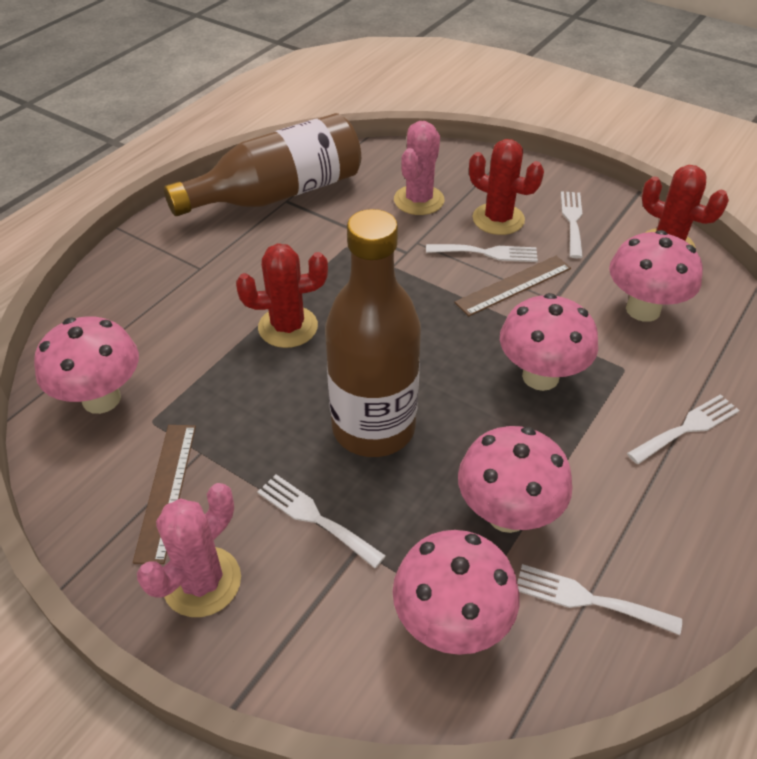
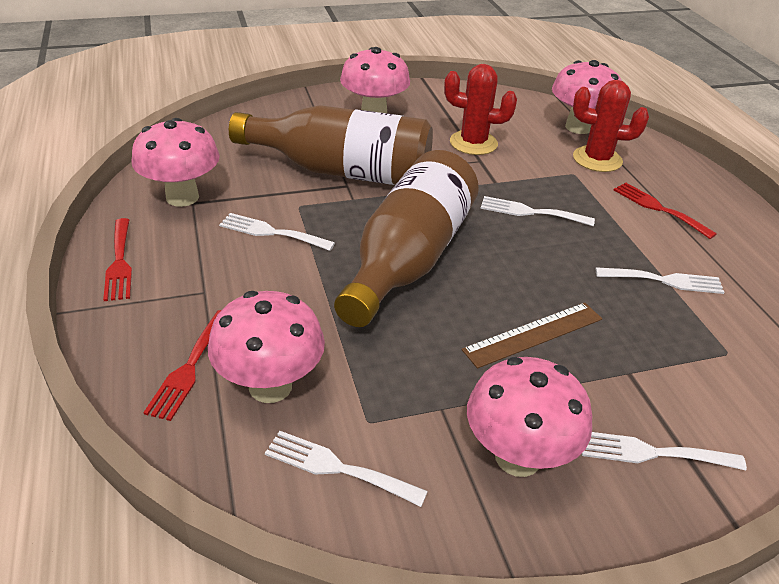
brown ruler: [133,425,196,564] [454,256,571,316] = 2 -> [462,303,602,369] = 1
pink cactus: [137,483,241,617] [394,121,444,215] = 2 -> none = 0
red cactus: [236,243,328,348] [469,139,544,235] [642,165,729,248] = 3 -> [444,64,517,155] [573,80,649,172] = 2
red fork: none = 0 -> [103,218,132,301] [143,310,221,421] [614,183,717,239] = 3

